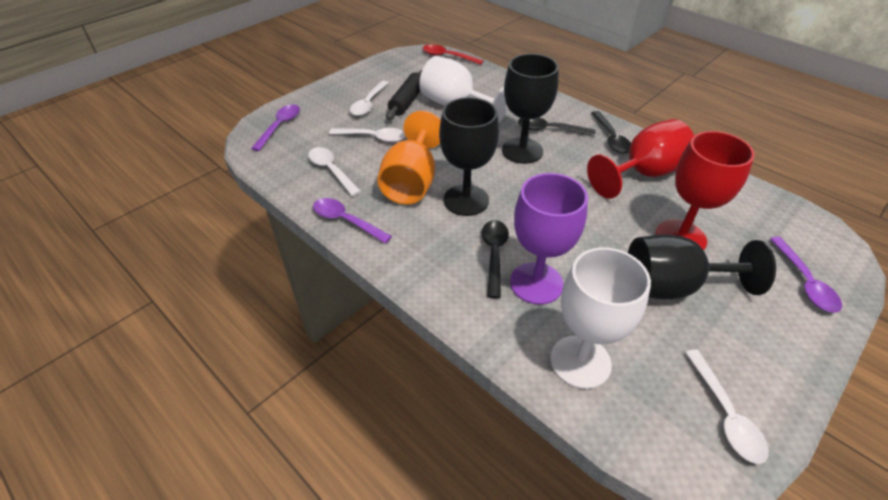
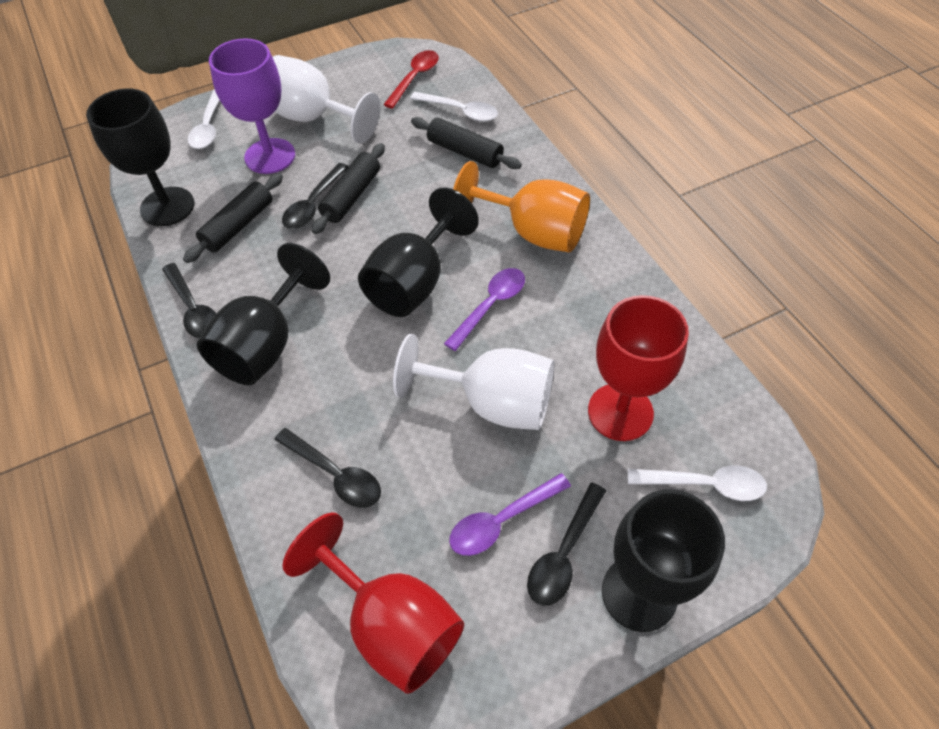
black goblet: [439,97,499,216] [502,54,559,164] [628,234,776,299] = 3 -> [86,89,194,226] [197,243,330,385] [358,187,479,317] [602,489,725,632] = 4
black rolling pin: [386,70,422,120] = 1 -> [183,173,283,263] [312,143,385,234] [411,117,522,169] = 3
black spoon: [481,220,509,298] [518,118,596,136] [592,111,631,154] = 3 -> [162,263,216,338] [274,428,381,508] [282,163,348,229] [527,483,606,606] = 4
purple spoon: [251,104,300,151] [313,198,392,244] [770,237,842,313] = 3 -> [444,268,525,351] [449,473,571,556] = 2
white spoon: [308,147,361,196] [329,128,405,142] [350,81,389,116] [685,349,769,464] = 4 -> [188,89,219,149] [410,92,498,122] [628,465,767,501] = 3

